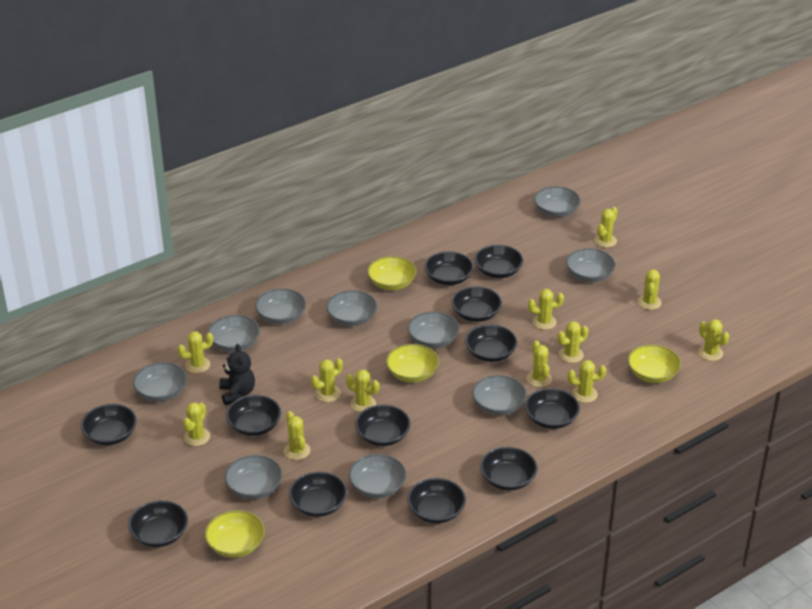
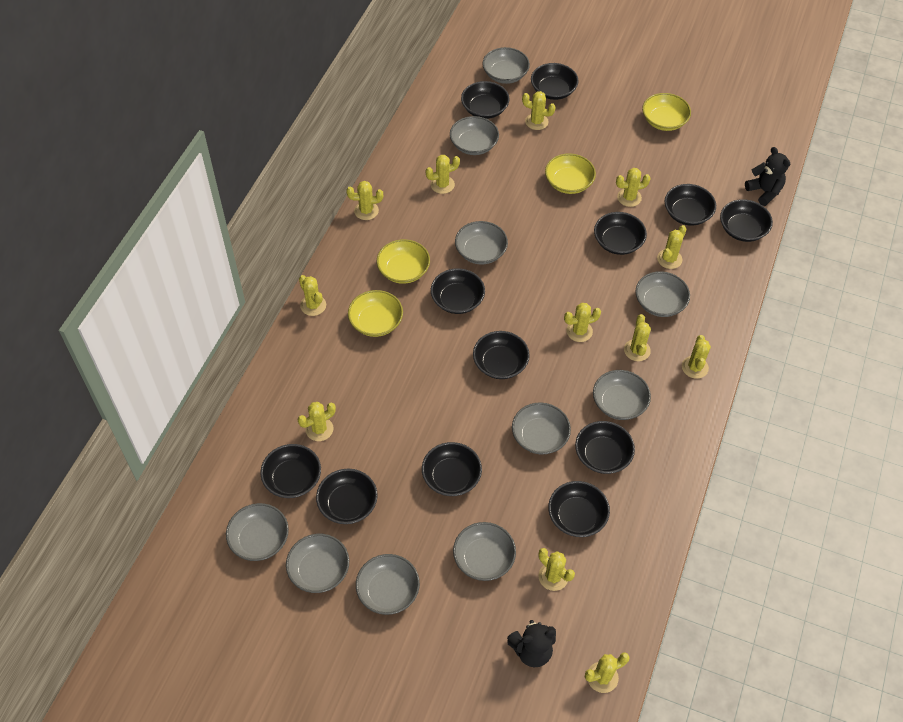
black teddy bear: [219,344,255,405] = 1 -> [507,620,556,667] [745,147,790,206] = 2

